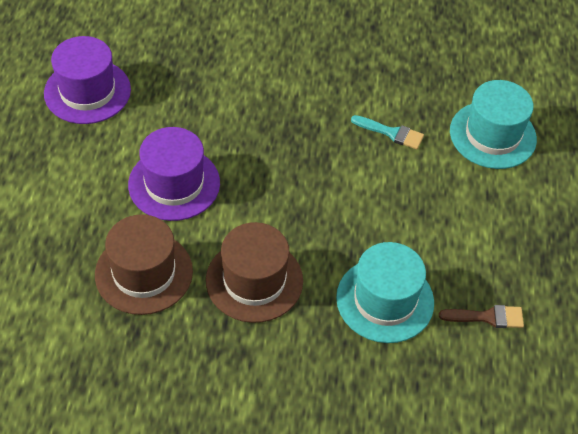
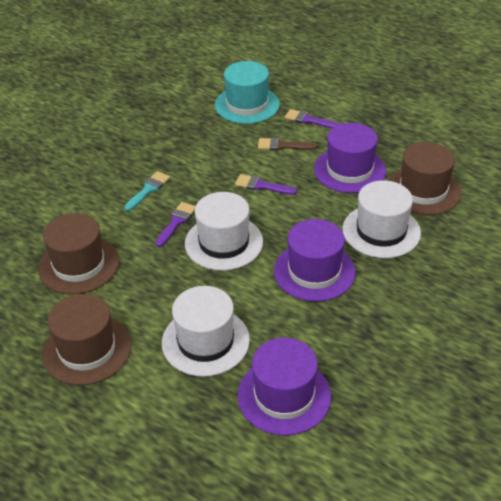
brown hat: [95,214,193,315] [206,222,303,323] = 2 -> [38,213,119,294] [42,294,132,385] [388,142,461,215] = 3
purple brush: none = 0 -> [155,202,196,247] [235,174,297,195] [284,109,339,128] = 3
purple hat: [44,36,131,124] [128,127,220,221] = 2 -> [237,338,331,436] [274,219,356,302] [314,123,386,193] = 3
turquoise hat: [336,242,434,343] [450,80,537,169] = 2 -> [215,61,280,124] = 1
white hat: none = 0 -> [162,286,250,377] [185,192,263,271] [342,180,421,258] = 3

